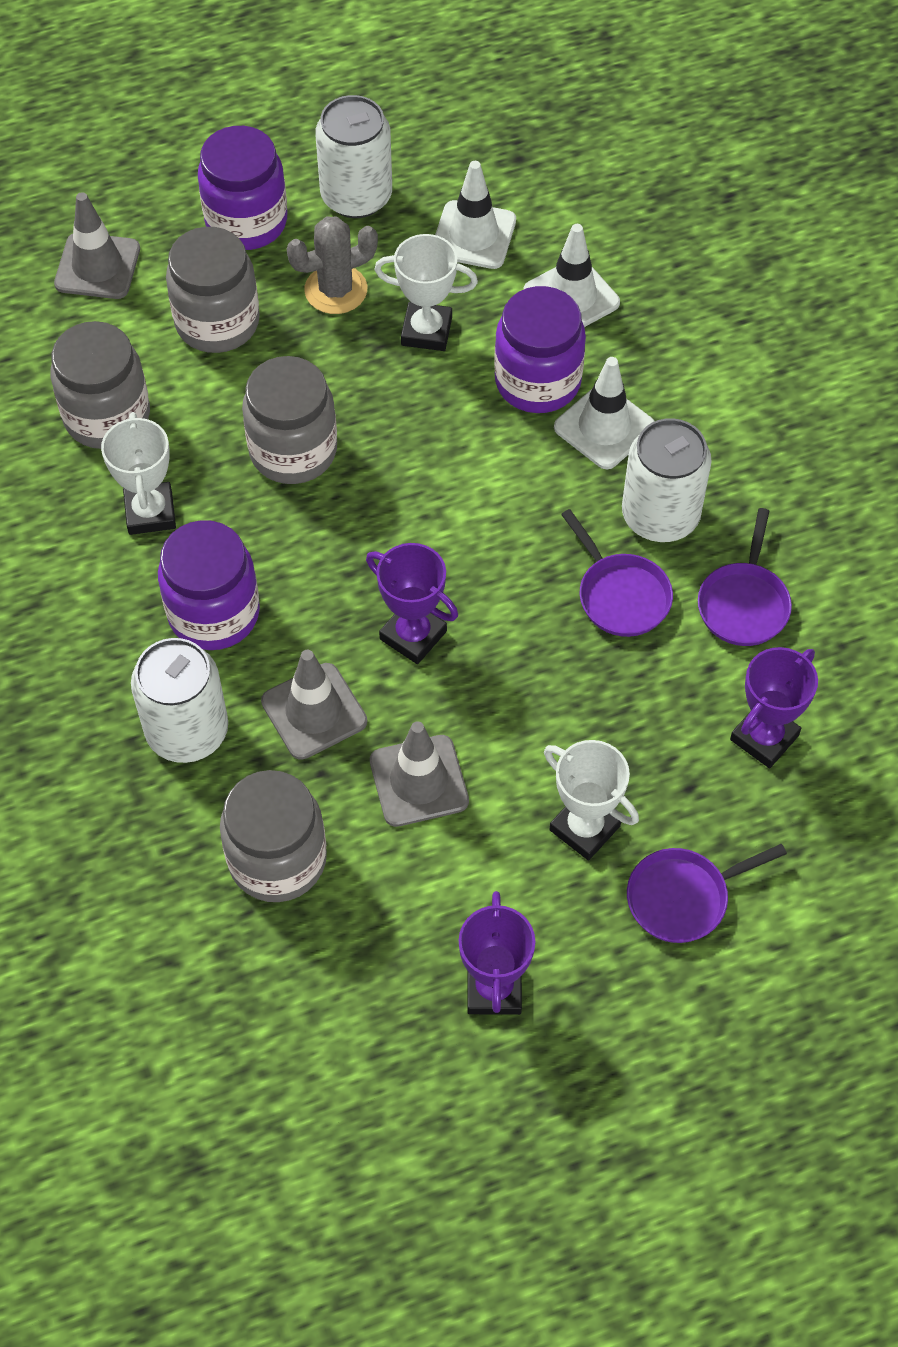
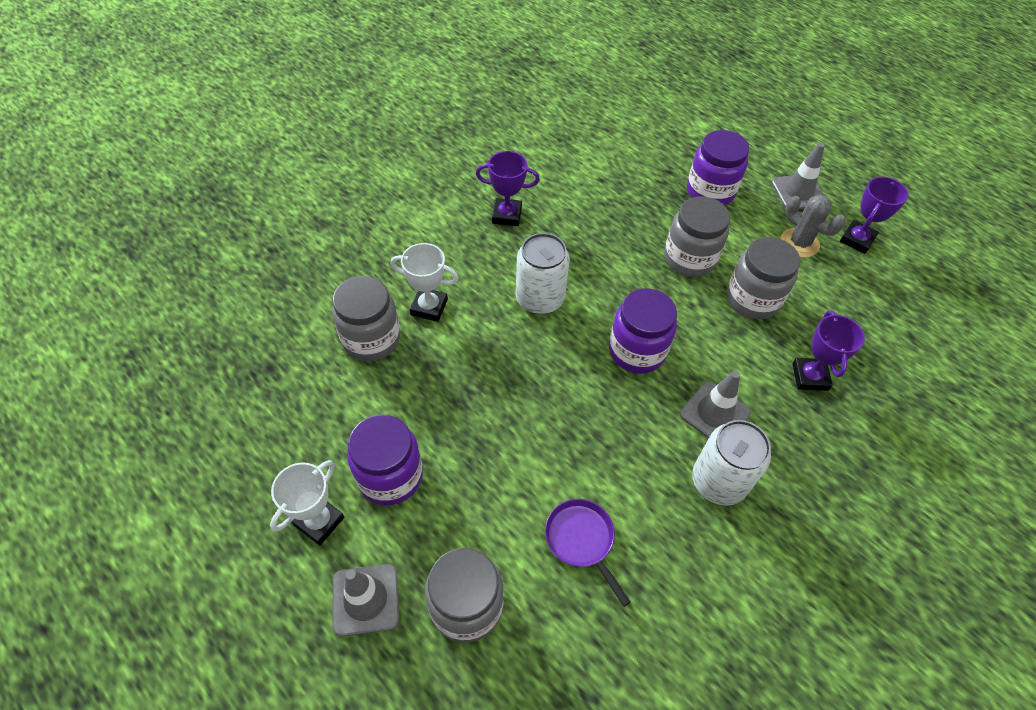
purple pan: [561,509,673,637] [627,844,787,943] [698,508,792,646] = 3 -> [545,499,630,607] = 1
white can: [131,638,228,763] [315,95,392,218] [622,418,712,542] = 3 -> [516,233,570,314] [692,420,771,506] = 2
white traffic cone: [435,161,516,269] [523,224,620,327] [554,357,655,469] = 3 -> none = 0
white trophy: [101,412,176,535] [374,234,478,351] [544,740,639,860] = 3 -> [270,460,344,545] [391,243,459,322] = 2

